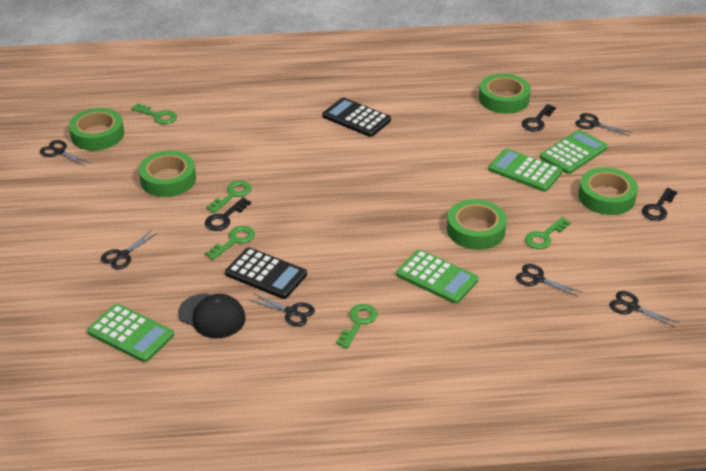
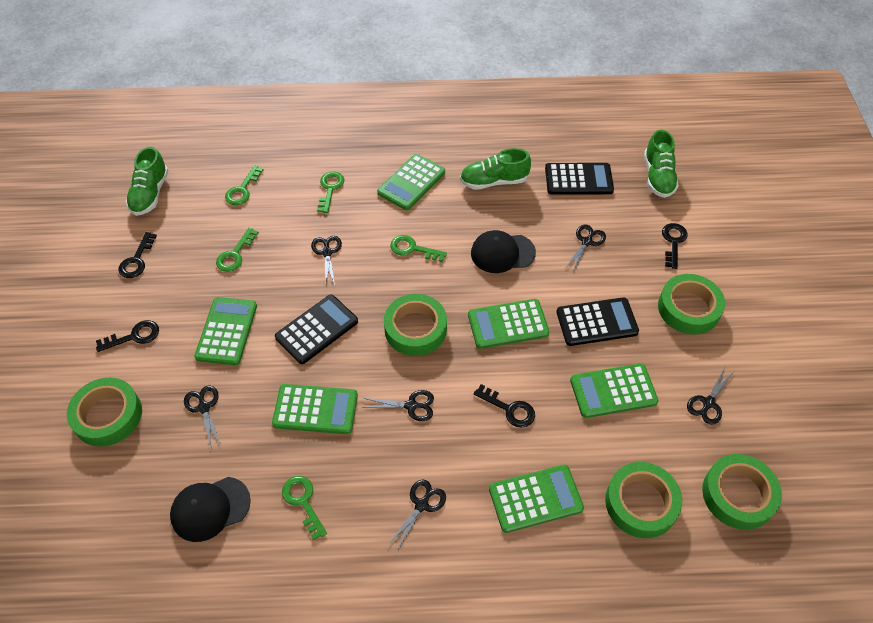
black calculator: [225,247,307,299] [322,98,391,137] = 2 -> [275,295,358,364] [545,163,614,195] [556,297,639,346] = 3
black cap: [178,293,246,339] = 1 -> [170,477,251,542] [471,230,536,273] = 2
black key: [205,198,251,231] [522,104,556,132] [642,188,677,221] = 3 -> [96,320,159,352] [118,232,157,278] [474,384,535,428] [662,223,688,269] = 4
green calculator: [87,304,174,362] [396,250,479,304] [488,148,563,192] [540,130,608,174] = 4 -> [194,297,257,365] [272,384,358,434] [377,154,445,210] [468,299,549,349] [489,465,584,533] [570,363,658,418] = 6
green shoe: none = 0 -> [126,147,168,216] [460,148,531,190] [644,130,679,198] = 3

